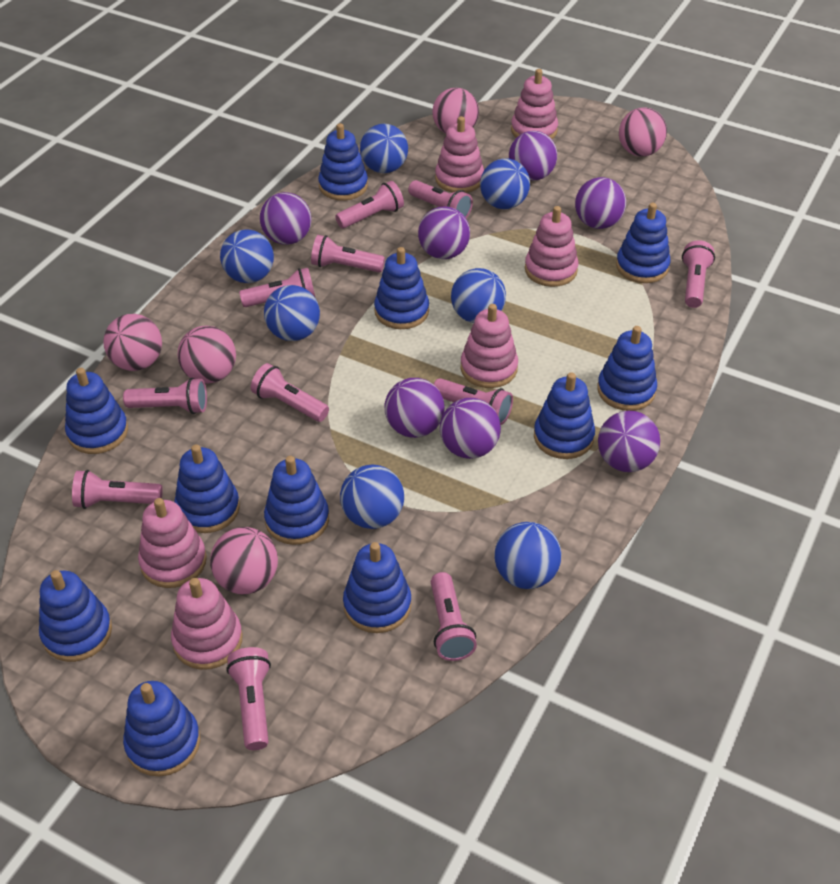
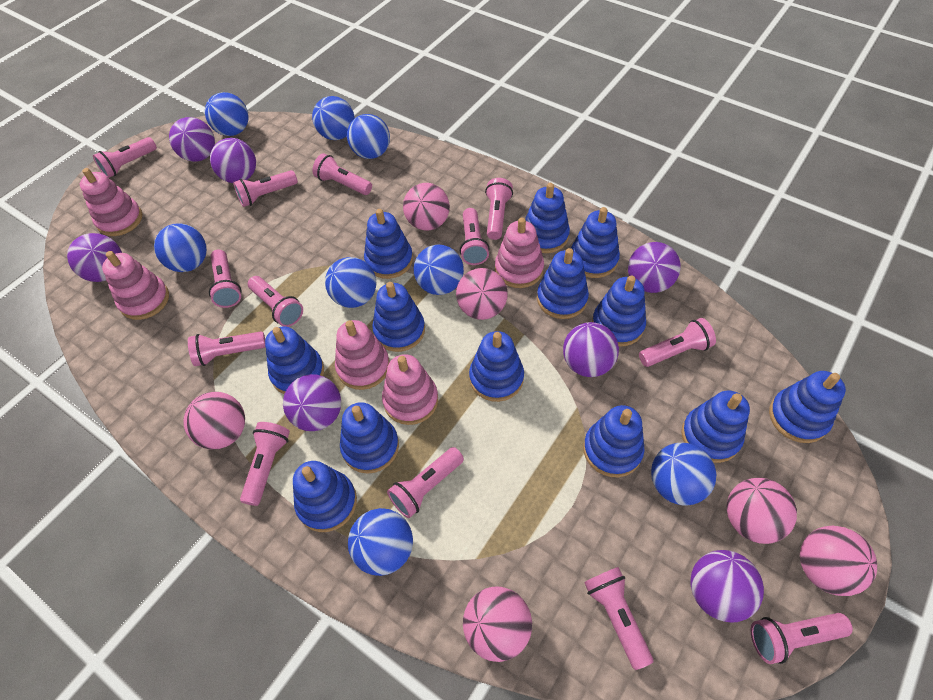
blue ball: [220,229,274,283] [264,285,320,341] [340,465,404,529] [360,124,408,173] [451,268,506,323] [480,159,530,209] [494,522,561,589] = 7 -> [154,223,207,272] [205,92,249,136] [312,96,354,140] [325,257,376,308] [347,114,390,159] [348,508,413,576] [414,245,464,295] [651,443,717,506] = 8
blue stacking toy: [39,570,112,662] [65,368,128,454] [123,681,200,777] [174,444,240,533] [264,456,329,545] [318,123,368,201] [343,542,411,633] [374,247,429,329] [534,372,595,459] [597,326,657,411] [616,203,670,283] = 11 -> [265,327,324,394] [293,461,357,532] [340,402,399,474] [364,209,413,279] [372,282,425,352] [469,331,524,402] [525,183,570,253] [537,248,589,319] [571,207,620,278] [583,405,644,477] [592,276,646,346] [681,391,750,463] [769,371,846,443] = 13
pink ball: [103,314,162,371] [177,326,236,384] [210,527,278,594] [432,88,479,134] [619,108,667,156] = 5 -> [183,392,245,449] [403,183,450,231] [456,268,508,320] [463,587,532,662] [727,478,797,544] [800,526,877,596] = 6
pink flashlight: [72,470,163,509] [123,378,207,414] [226,647,271,750] [239,268,315,307] [251,363,329,422] [311,235,385,273] [335,181,404,228] [408,180,473,218] [431,572,477,661] [434,378,513,425] [682,240,715,308] = 11 -> [93,137,157,178] [188,331,265,366] [209,249,241,308] [233,170,298,207] [240,422,290,506] [248,276,303,327] [312,153,372,195] [387,447,464,518] [460,208,490,265] [485,178,513,240] [584,567,653,670] [639,318,716,367] [751,613,853,664] = 13
pink stacking toy: [138,498,207,588] [171,578,243,670] [435,116,484,193] [460,304,518,388] [511,69,558,139] [525,206,578,287] = 6 -> [80,168,142,236] [102,251,169,320] [335,320,390,390] [382,354,438,425] [495,218,544,288] = 5

